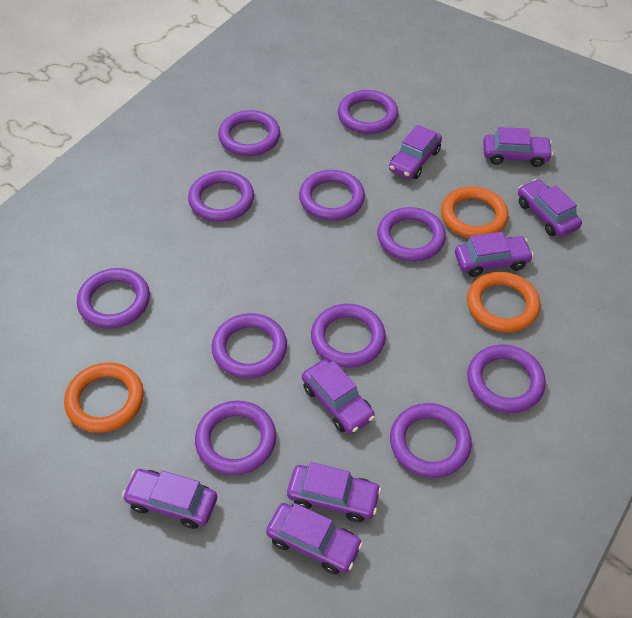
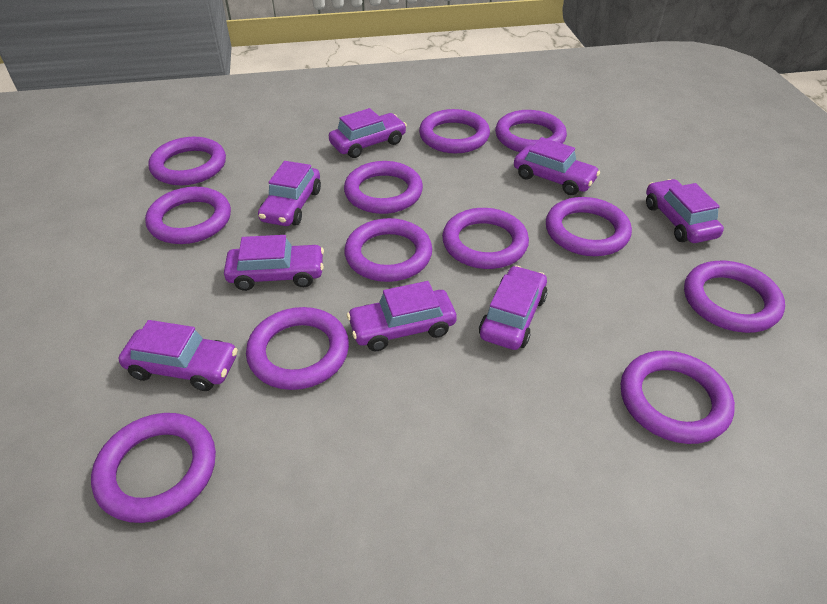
orange ring: [64,362,144,433] [441,186,508,238] [467,272,540,332] = 3 -> none = 0
purple ring: [77,268,150,328] [188,171,254,222] [195,401,276,475] [212,313,287,378] [218,110,280,156] [299,170,365,221] [311,304,386,368] [338,90,398,134] [377,207,446,262] [390,403,472,478] [467,345,546,413] = 11 -> [91,413,216,523] [145,187,231,244] [148,137,226,185] [246,307,349,390] [344,161,423,214] [344,218,432,282] [419,109,490,153] [442,208,529,269] [495,110,567,152] [546,197,632,256] [621,350,735,444] [684,261,785,333] = 12

